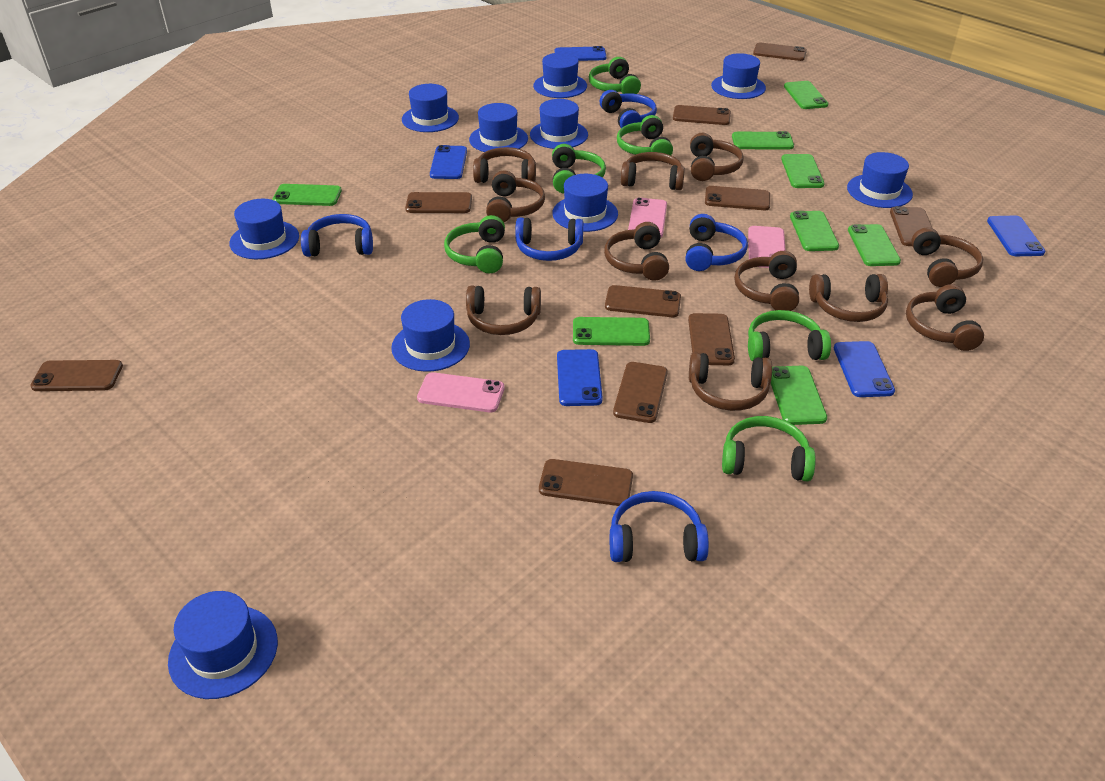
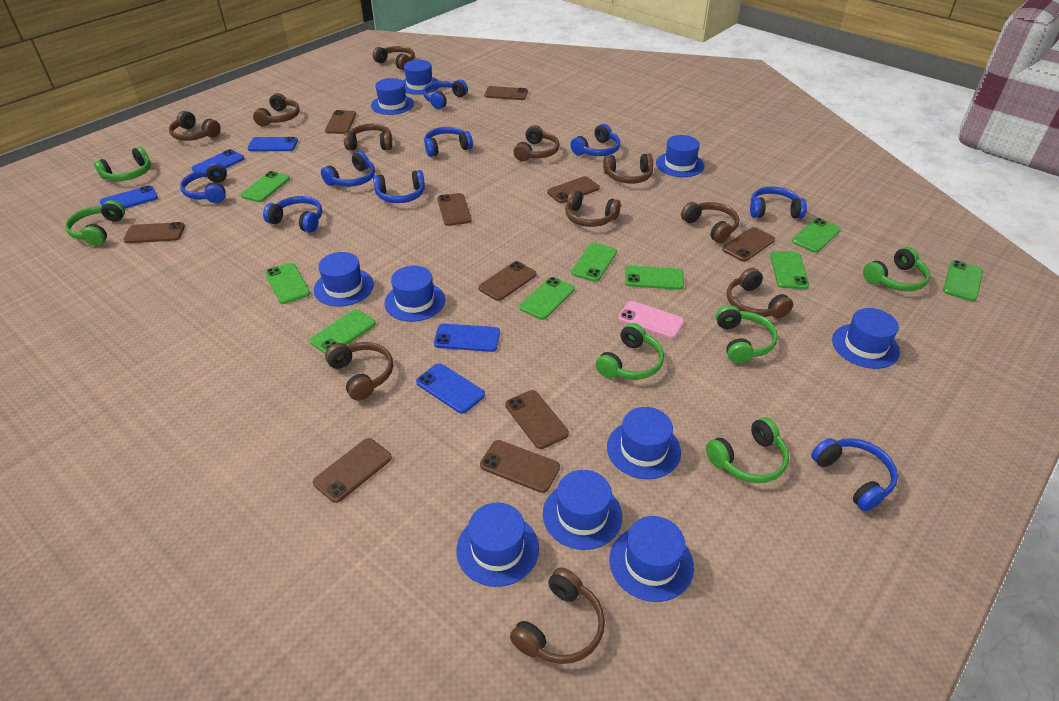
blue headphones: [301,214,373,257] [515,217,583,261] [600,90,657,128] [610,491,709,562] [685,214,748,271] = 5 -> [180,163,227,203] [263,196,322,233] [321,151,375,187] [373,170,425,203] [423,79,468,109] [424,127,473,157] [570,124,620,156] [750,186,807,219] [811,438,898,511] = 9
green phone: [272,184,342,206] [573,317,650,346] [732,131,794,150] [771,366,827,425] [781,154,825,188] [784,81,829,109] [790,211,839,251] [848,224,901,266] = 8 -> [241,171,290,202] [265,263,310,304] [310,309,376,354] [519,277,575,320] [571,243,617,282] [625,265,684,290] [770,251,809,289] [792,218,841,253] [943,260,983,301] = 9
pink phone: [417,372,504,412] [628,197,667,237] [748,226,786,268] = 3 -> [618,301,685,339] = 1

